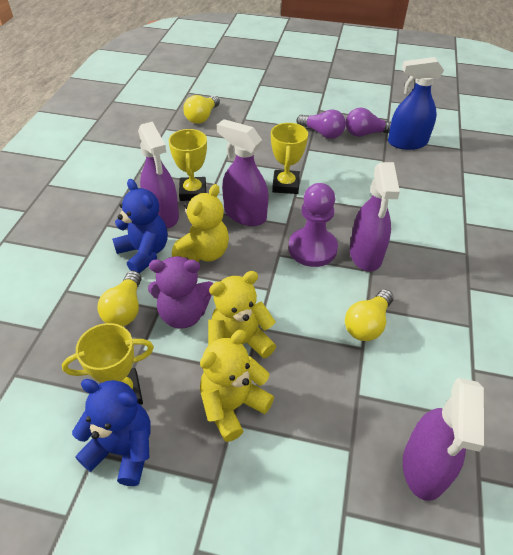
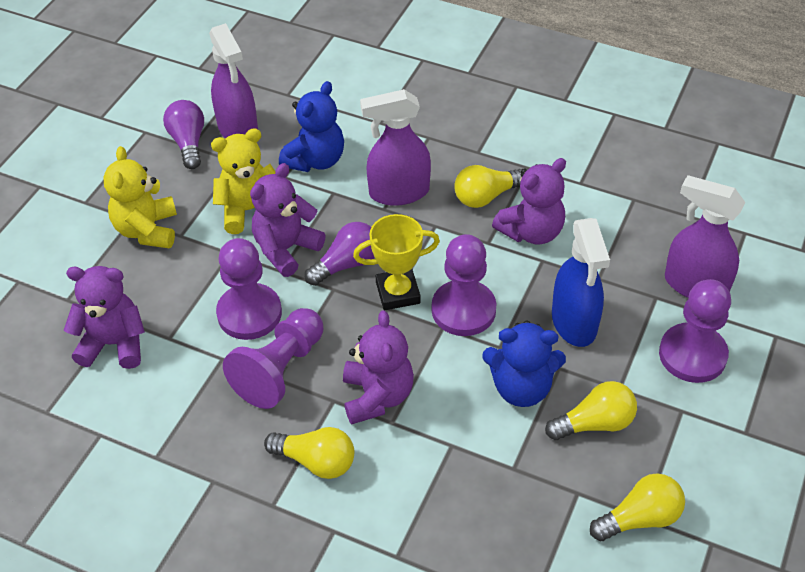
purple pawn: [289,183,338,267] = 1 -> [216,238,282,340] [223,308,323,409] [432,234,496,336] [659,279,731,383] = 4
purple spray bottle: [138,122,179,228] [217,119,269,226] [350,162,400,272] [403,378,484,501] = 4 -> [209,23,258,138] [360,89,431,206] [665,175,746,298] = 3
purple teddy bear: [148,256,213,329] = 1 -> [64,266,145,369] [250,163,326,277] [343,310,414,425] [492,158,566,245] = 4
yellow light bulb: [98,271,142,326] [183,95,220,124] [345,289,394,341] = 3 -> [264,427,354,479] [454,165,522,208] [545,381,637,440] [590,473,685,541] = 4
yellow teddy bear: [172,184,229,262] [200,330,274,442] [208,271,276,358] = 3 -> [103,146,177,249] [211,128,275,234] = 2
yellow trophy: [62,323,154,405] [168,129,207,201] [271,123,308,194] = 3 -> [353,214,440,310] = 1

